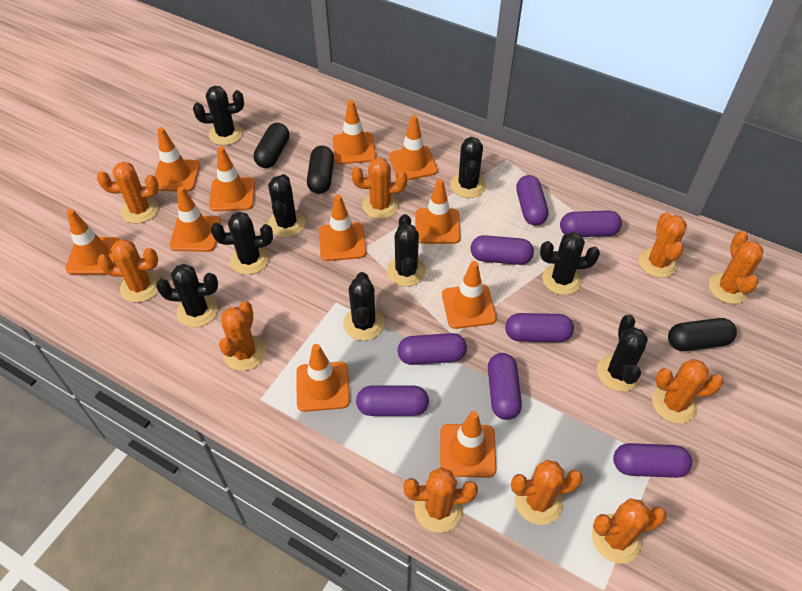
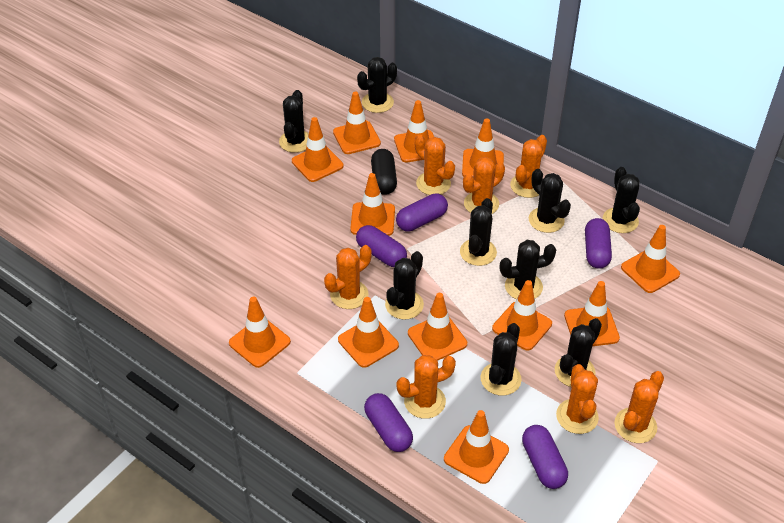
black capsule: [253,123,289,168] [307,146,334,194] [668,318,737,351] = 3 -> [371,149,397,195] = 1
orange cactus: [97,162,159,223] [97,239,160,302] [219,301,266,371] [351,157,407,219] [404,467,478,533] [511,460,583,525] [592,498,667,564] [639,212,687,278] [652,359,724,424] [709,231,763,304] = 10 -> [324,245,372,309] [396,355,456,419] [415,135,455,195] [463,157,505,214] [510,135,547,198] [556,364,599,434] [614,371,664,443] = 7
orange traffic cone: [66,209,120,275] [154,127,200,192] [170,186,221,252] [209,147,255,211] [296,344,350,412] [319,195,366,261] [333,100,376,164] [389,115,438,181] [415,179,460,244] [440,411,496,478] [442,261,497,329] = 11 -> [229,297,291,368] [292,117,343,182] [333,92,381,154] [338,297,399,368] [350,173,395,236] [394,100,434,162] [408,293,467,361] [444,410,509,484] [462,118,504,177] [492,280,552,351] [564,281,620,346] [621,225,680,293] = 12
purple capsule: [356,385,429,416] [397,333,467,365] [470,235,534,265] [488,353,522,420] [505,313,574,342] [516,175,549,226] [560,211,622,237] [613,443,692,478] = 8 -> [356,225,407,267] [364,393,413,452] [396,193,448,232] [522,425,568,489] [585,218,612,269] = 5

